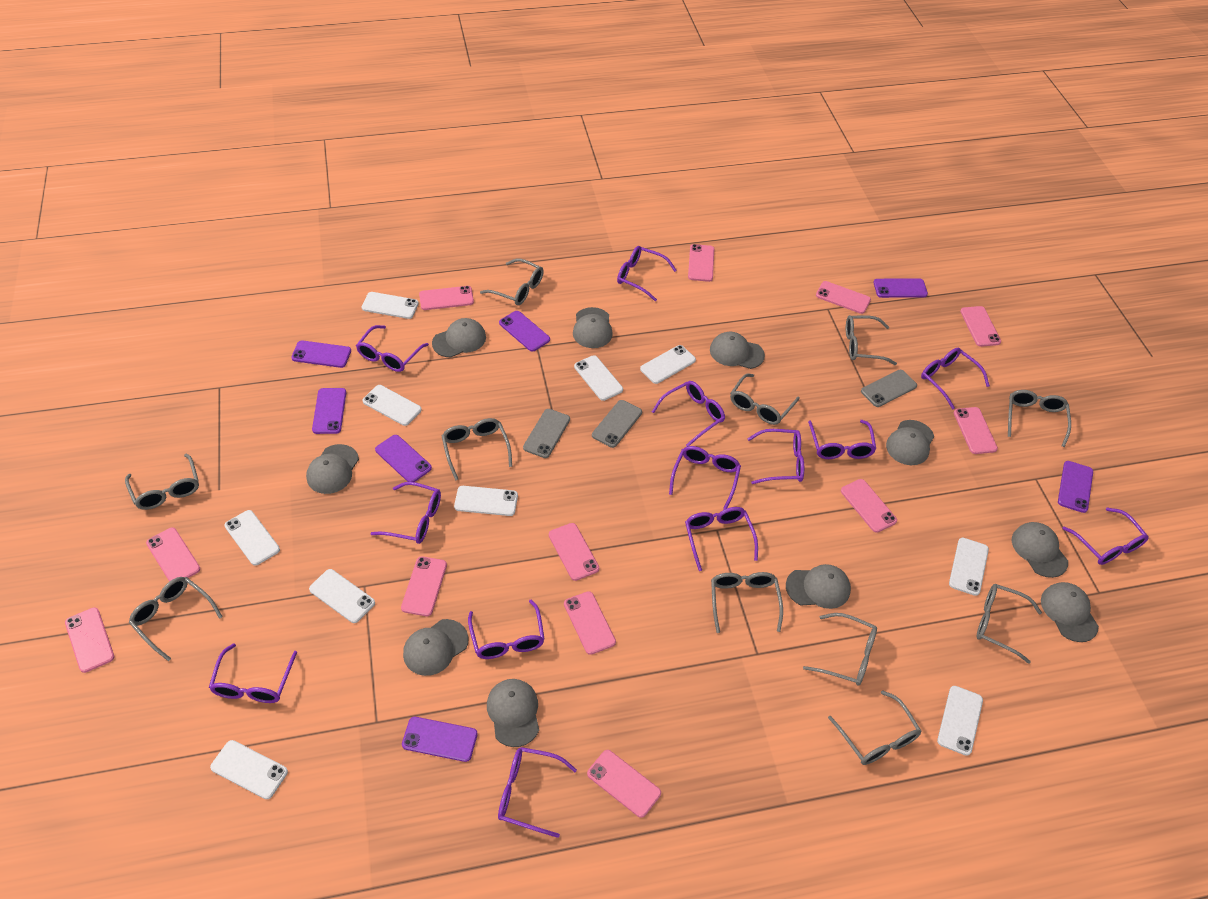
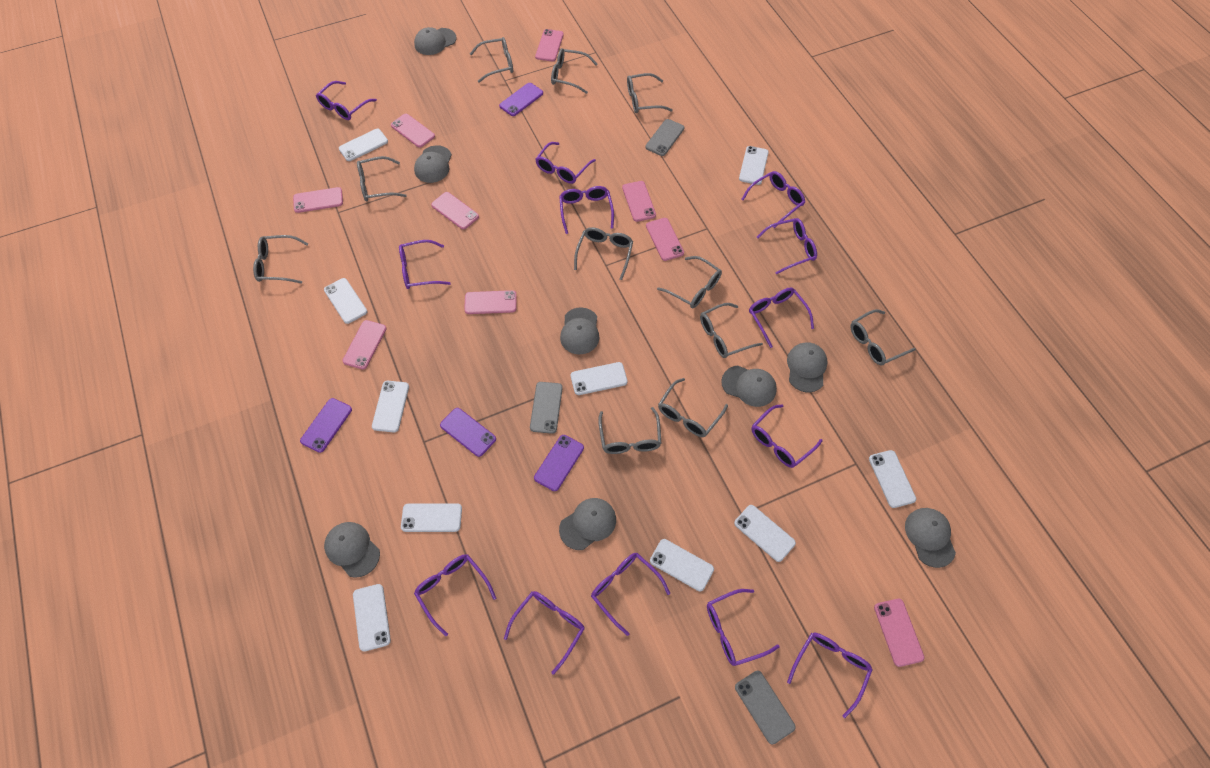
grey cap: [306,444,359,494] [403,619,468,676] [432,318,486,357] [487,679,539,747] [573,307,613,348] [710,332,765,369] [786,564,851,609] [886,420,934,465] [1012,522,1068,578] [1041,582,1099,642] = 10 -> [324,522,380,578] [414,27,457,55] [414,145,452,183] [559,498,616,550] [560,307,599,354] [721,365,777,407] [787,342,828,392] [905,508,956,568] = 8
pink phone: [65,607,114,673] [146,527,200,582] [401,556,447,616] [419,286,474,310] [549,523,599,581] [564,591,616,655] [587,750,661,818] [688,244,714,282] [816,281,871,314] [841,479,897,533] [954,407,998,454] [960,306,1001,347] = 12 -> [293,187,343,213] [342,320,386,370] [391,114,435,148] [431,192,479,230] [464,290,517,314] [535,29,564,61] [622,181,656,222] [646,218,684,261] [874,599,924,667] = 9
purple phone: [291,340,351,368] [312,388,346,434] [375,435,432,482] [402,717,478,762] [499,311,550,352] [873,278,928,298] [1058,461,1093,513] = 7 -> [300,398,352,453] [440,408,496,457] [499,83,543,116] [534,435,584,491] = 4

